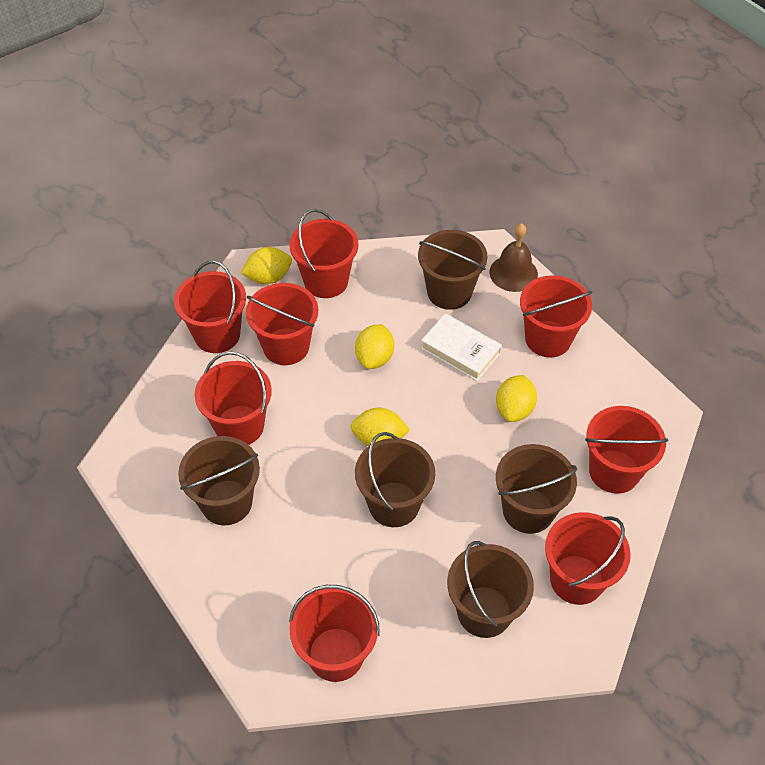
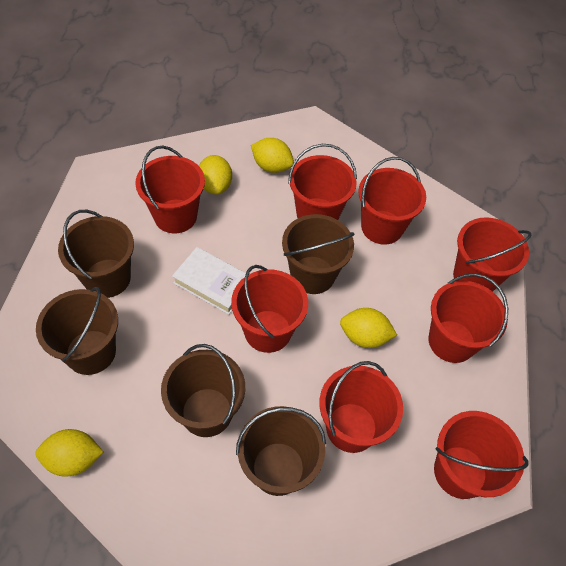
brown bell: [489,223,538,292] = 1 -> none = 0

